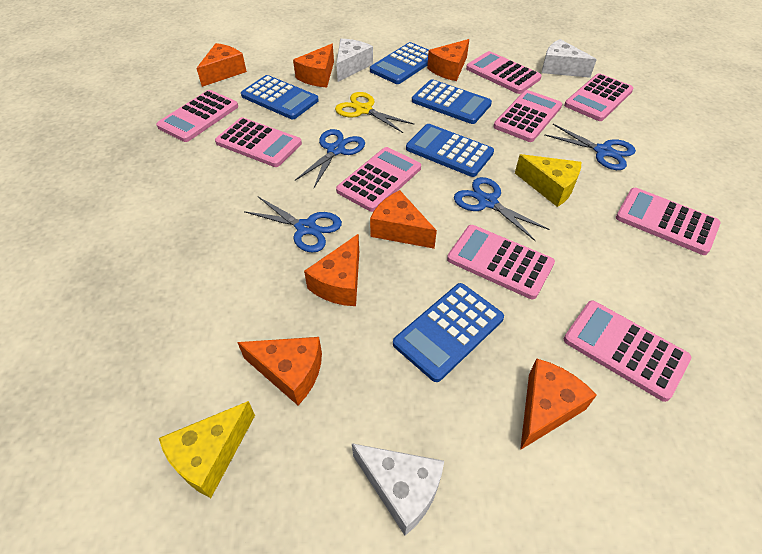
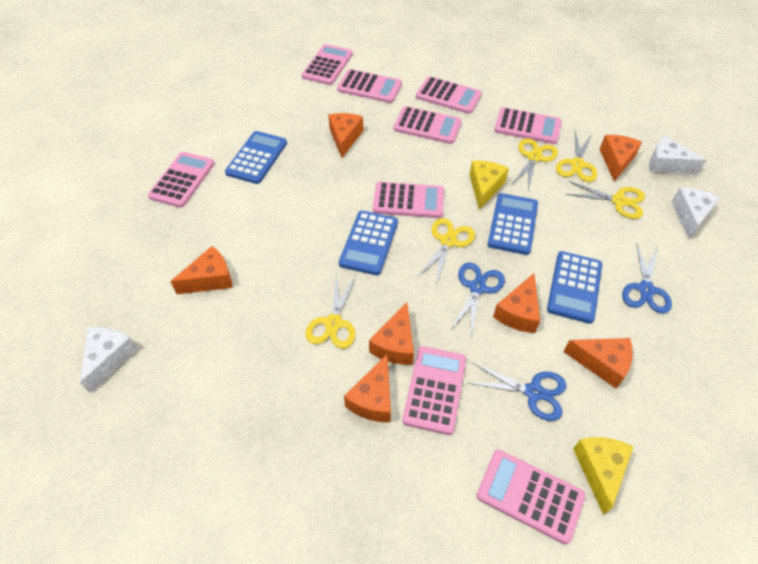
blue calculator: [241,75,319,119] [370,42,429,84] [393,283,504,382] [406,124,494,177] [412,79,492,124] = 5 -> [225,131,287,184] [339,211,398,275] [488,193,538,255] [547,251,602,324] = 4
blue scissors: [244,197,342,253] [295,129,365,188] [454,177,549,241] [544,124,636,170] = 4 -> [450,262,505,336] [468,363,566,421] [622,244,672,314] = 3
yellow scissors: [335,92,415,133] = 1 -> [306,274,356,349] [418,218,475,285] [511,138,558,190] [556,132,597,182] [565,181,645,219] = 5

